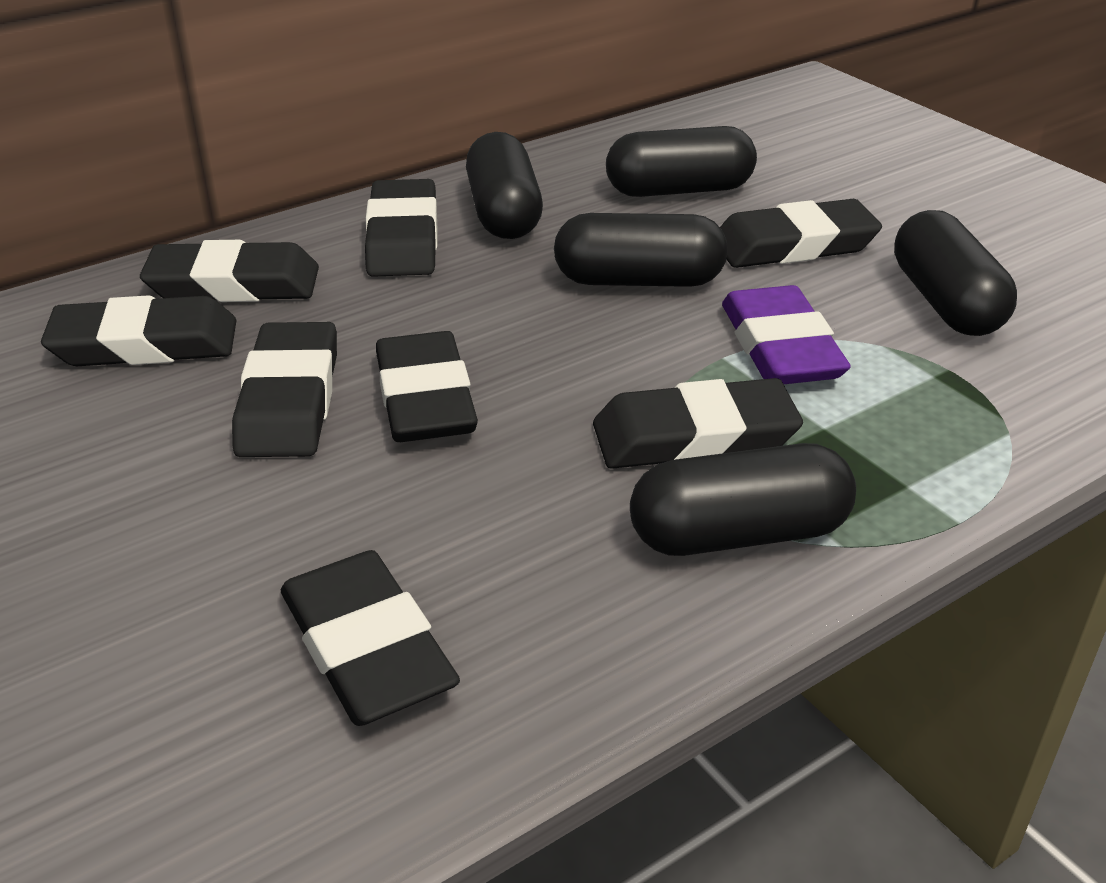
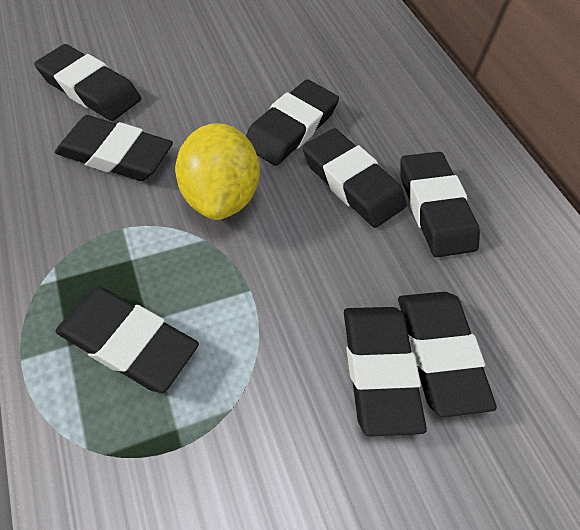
black capsule: [466,132,543,239] [554,213,728,287] [606,126,757,197] [630,443,856,556] [894,210,1017,336] = 5 -> none = 0
purple eraser: [722,285,851,384] = 1 -> none = 0
yellow lemon: none = 0 -> [175,123,260,220] = 1

